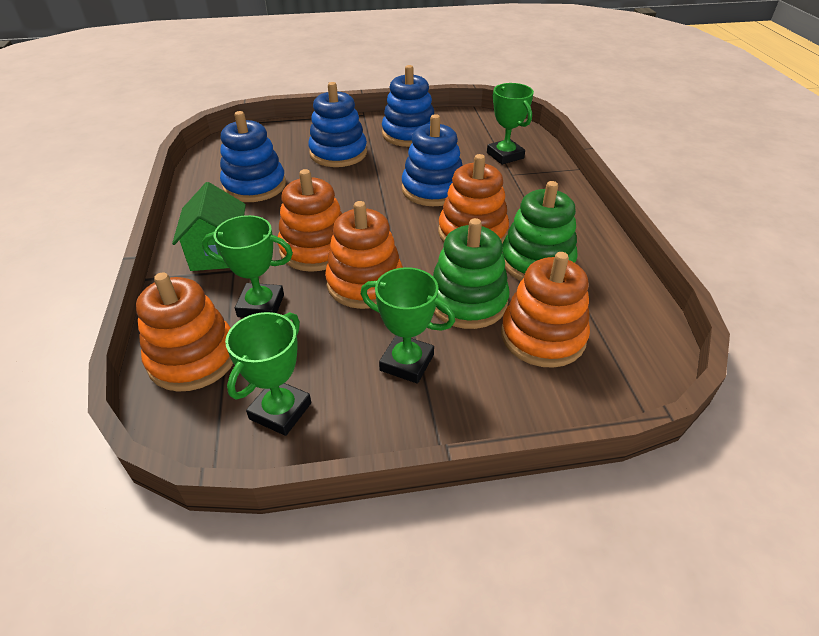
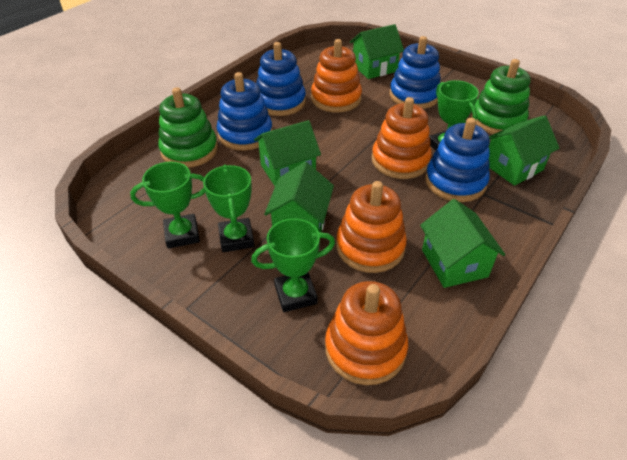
green house: [172,182,246,271] = 1 -> [254,120,321,186] [264,162,334,232] [350,24,404,79] [420,199,506,288] [489,115,559,186] = 5
orange stacking toy: [136,273,233,392] [278,169,342,272] [325,201,403,309] [438,154,509,244] [501,252,590,368] = 5 -> [311,39,362,112] [325,281,408,385] [336,181,407,273] [372,97,432,179] = 4

